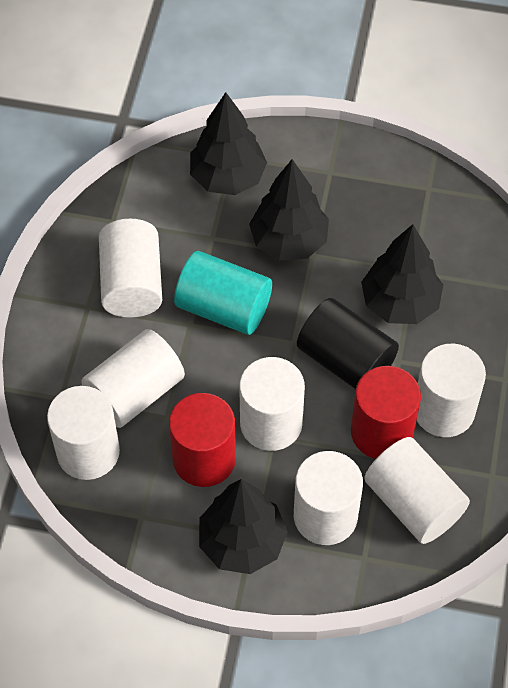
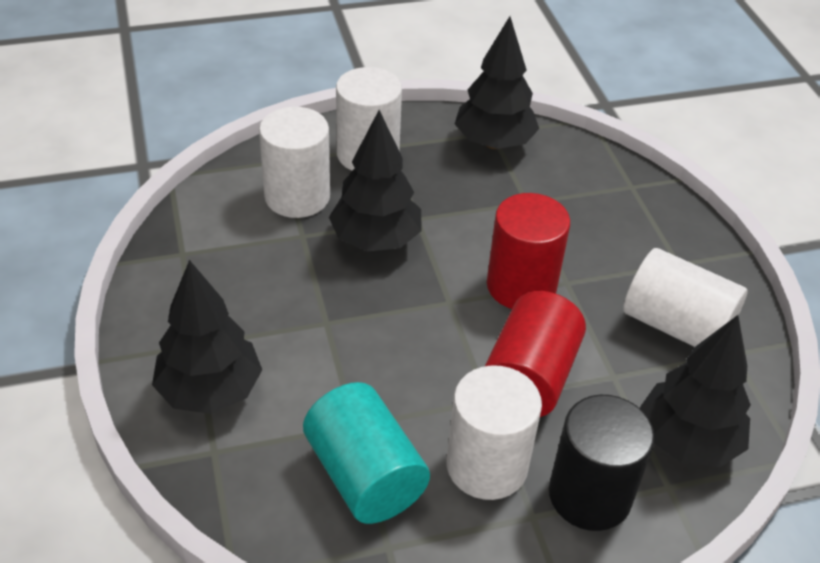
white cylinder: [47,386,120,480] [81,329,185,428] [99,219,162,318] [239,357,305,451] [294,451,363,545] [364,437,470,544] [417,344,486,437] = 7 -> [259,107,330,218] [336,67,402,171] [446,365,542,500] [623,248,748,347] = 4

